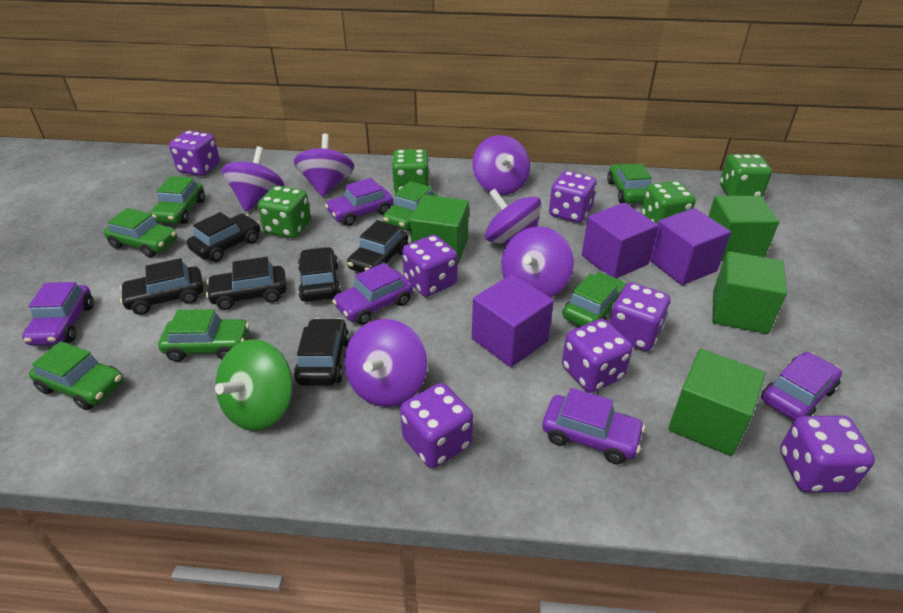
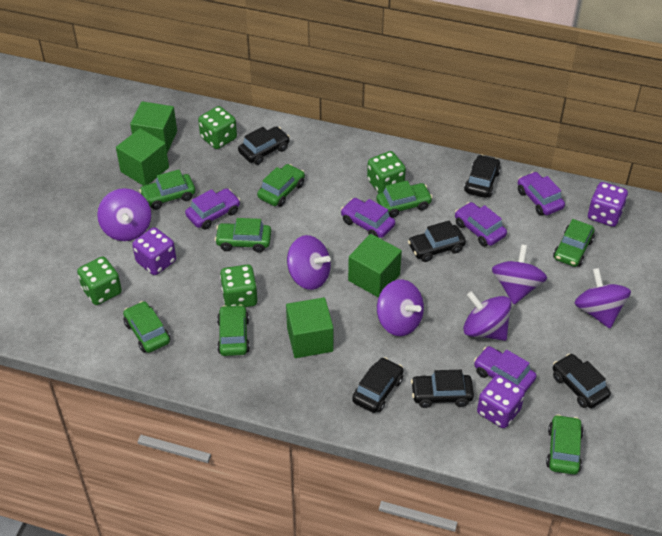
green car: [29,341,124,410] [104,208,177,257] [150,176,205,224] [158,309,250,362] [383,181,438,232] [562,272,627,326] [607,164,652,203] = 7 -> [123,301,170,353] [139,170,195,210] [215,218,271,253] [217,305,250,356] [257,164,305,207] [376,180,433,218] [546,414,583,475] [553,219,595,267] = 8
green spinning top: [215,339,293,431] = 1 -> none = 0
purple cube: [472,274,554,367] [582,203,658,278] [650,208,731,285] = 3 -> none = 0
purple dice: [169,130,220,176] [400,383,473,468] [402,235,458,297] [549,171,597,223] [562,319,633,393] [609,282,670,351] [780,416,875,493] = 7 -> [132,227,176,275] [477,375,525,428] [588,182,628,227] = 3

